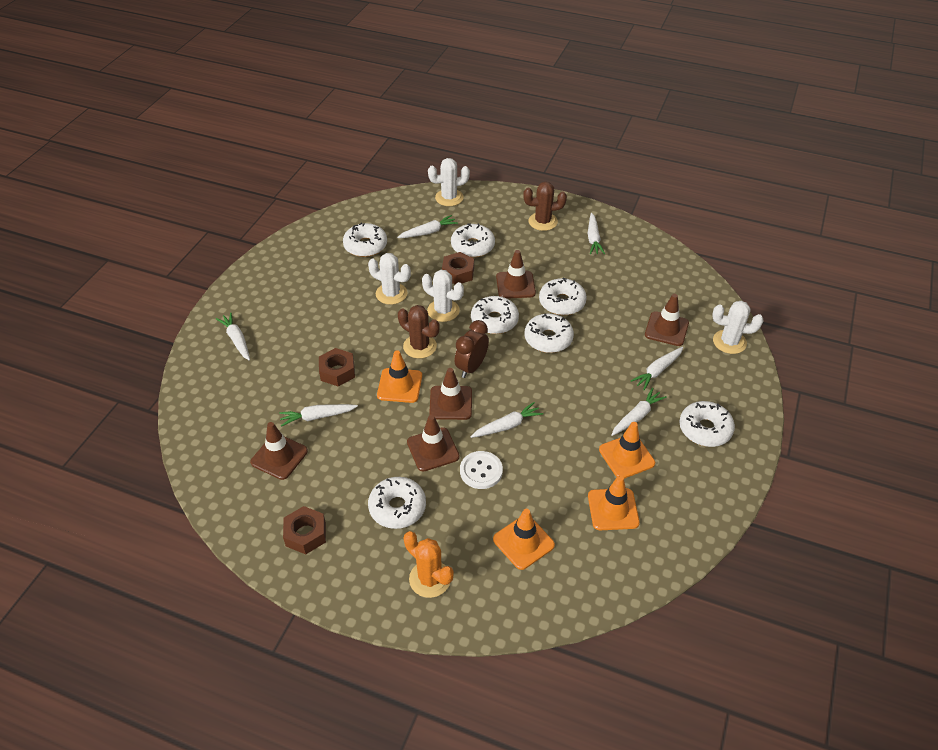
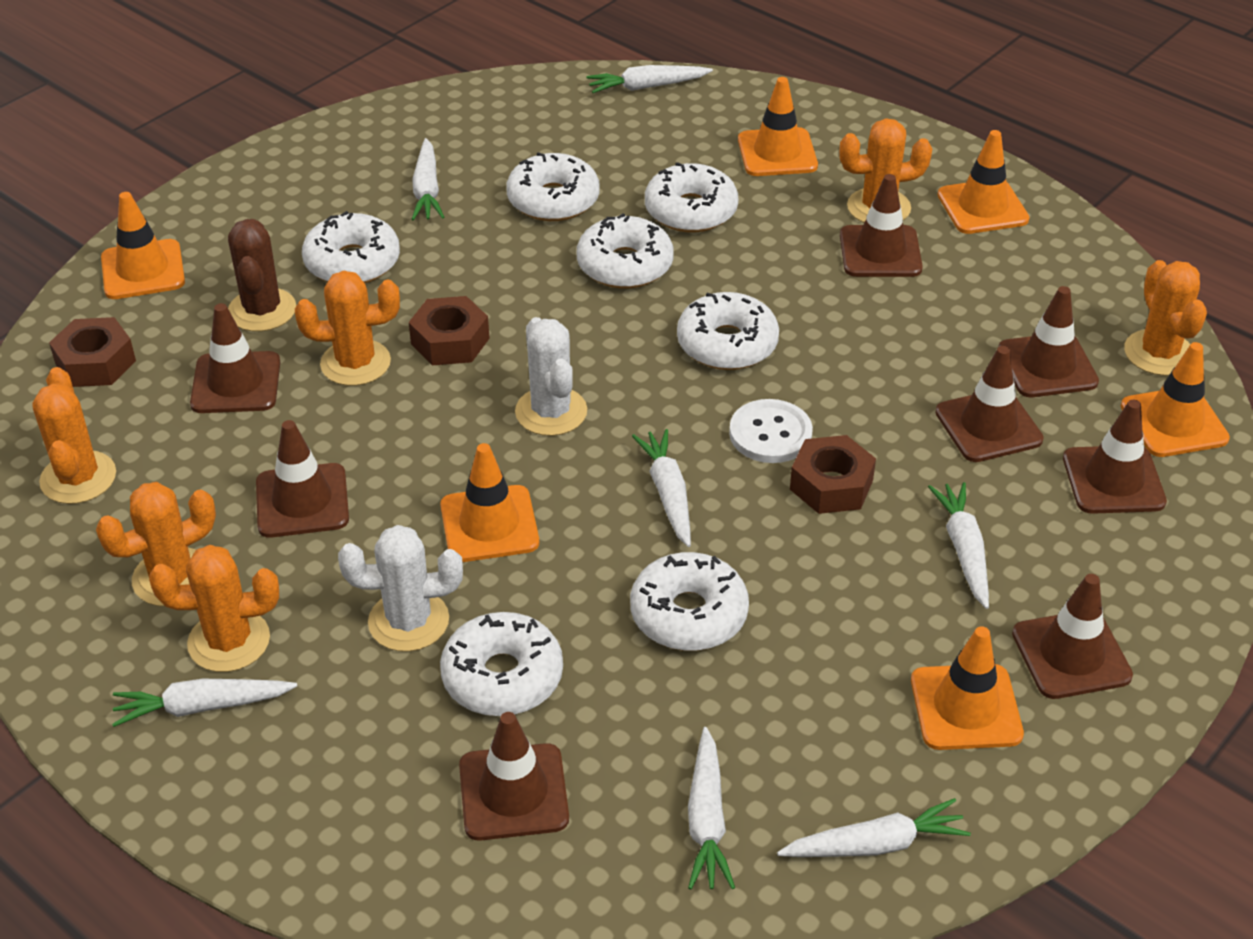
brown cactus: [398,305,439,358] [523,182,567,231] = 2 -> [228,219,296,332] = 1
brown clock: [455,320,489,378] = 1 -> none = 0
brown traffic cone: [250,422,308,480] [407,415,460,472] [429,368,472,420] [496,250,536,299] [645,294,689,346] = 5 -> [190,303,280,413] [256,420,349,538] [459,712,569,841] [840,174,923,277] [935,346,1044,462] [998,286,1099,397] [1012,574,1133,699] [1063,400,1167,514] = 8
orange cactus: [404,531,454,598] = 1 -> [32,367,116,504] [96,482,216,606] [149,545,279,672] [295,271,400,386] [839,119,932,223] [1124,260,1207,376] = 6
orange traffic cone: [377,350,422,403] [493,509,555,570] [588,475,640,530] [599,422,655,479] = 4 -> [101,192,185,299] [440,443,539,562] [738,77,818,176] [911,626,1024,750] [937,130,1030,234] [1121,342,1230,457] = 6
white cactus: [368,253,411,305] [422,270,464,322] [428,158,470,206] [712,301,763,354] = 4 -> [338,525,463,652] [515,317,587,436] = 2

